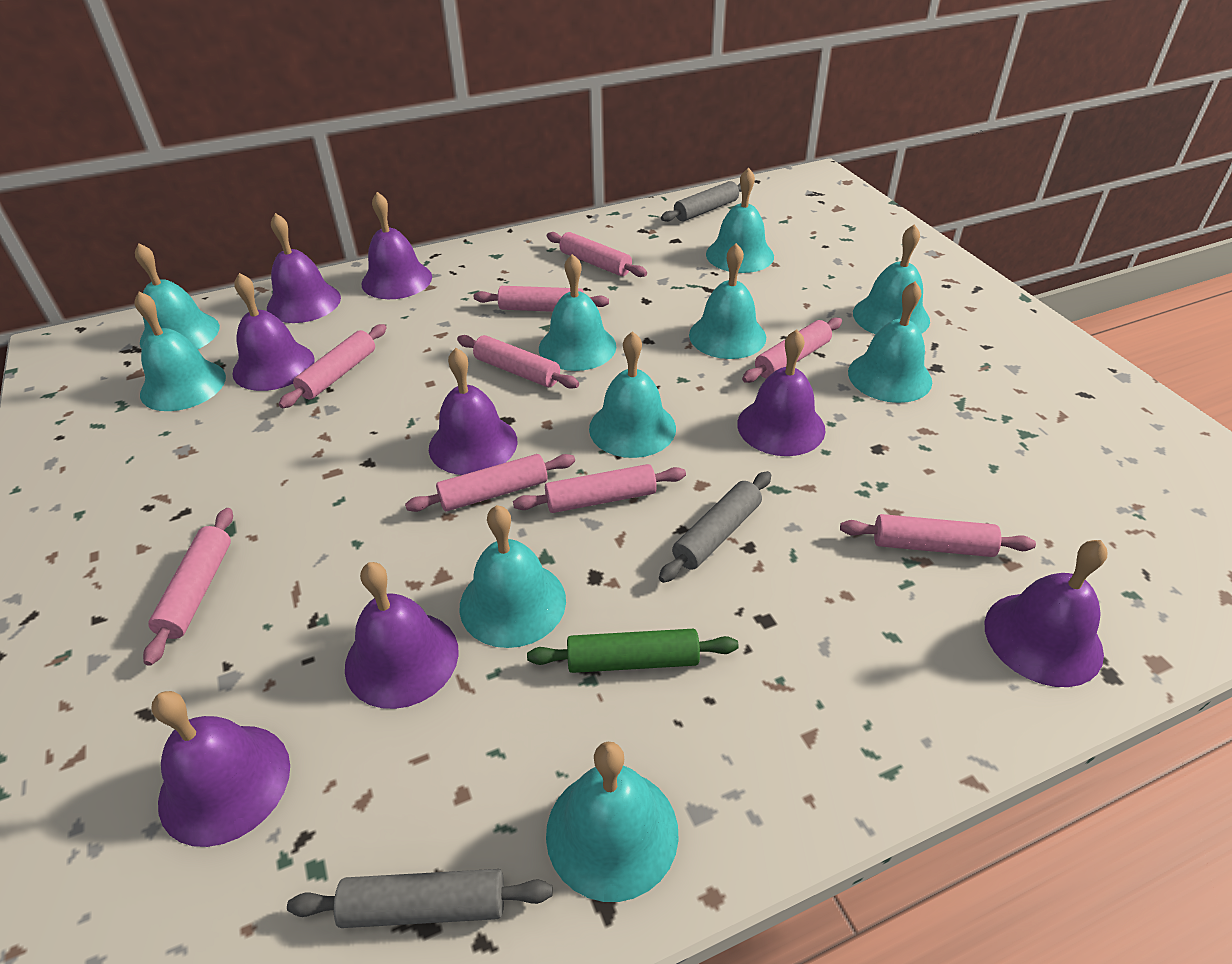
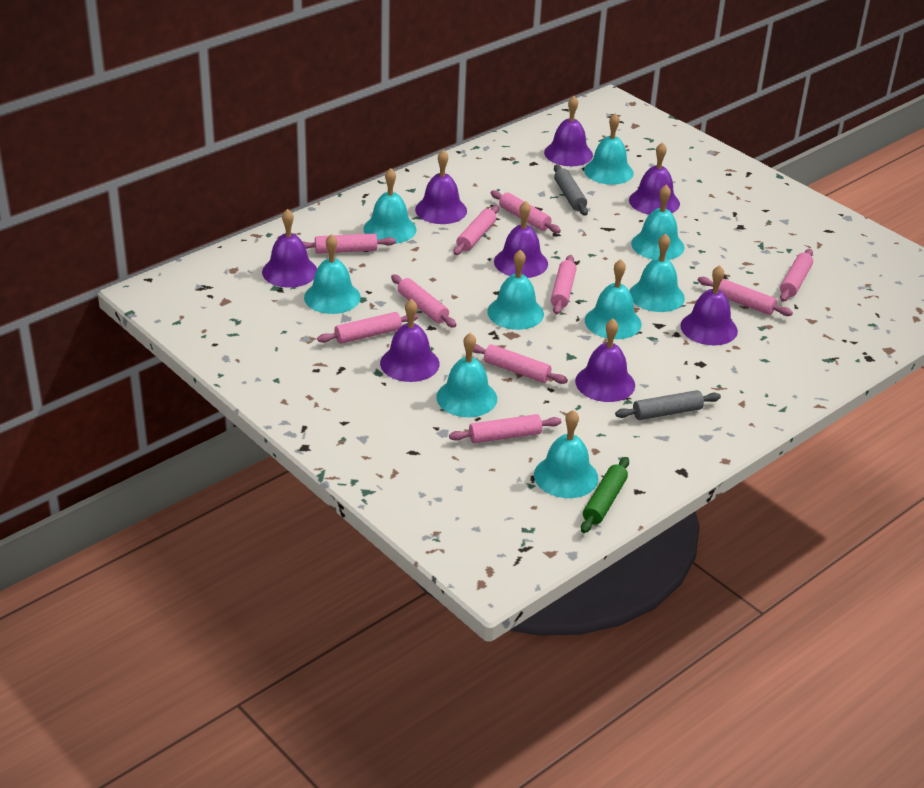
grey rolling pin: [287,869,553,928] [659,471,771,583] [661,181,742,222] = 3 -> [554,165,588,215] [615,390,721,420] = 2
pink rolling pin: [143,508,233,666] [279,324,386,408] [405,454,575,512] [457,335,579,389] [474,286,609,312] [513,464,686,513] [546,232,647,277] [742,317,842,383] [840,514,1036,557] = 9 -> [302,233,396,254] [317,312,418,344] [391,274,456,328] [449,414,561,443] [453,206,499,255] [473,344,568,384] [491,190,561,233] [551,255,577,315] [698,277,793,316] [780,249,813,302] = 10
turquoise bell: [134,292,226,411] [135,243,220,349] [459,505,566,648] [539,254,616,371] [546,742,679,902] [589,331,676,458] [689,243,766,359] [706,167,774,273] [848,281,932,403] [853,224,930,334] = 10 -> [304,234,361,314] [363,168,417,244] [436,333,497,417] [487,250,544,330] [534,410,599,498] [584,113,634,185] [585,259,642,339] [629,234,685,312] [631,185,685,260] = 9

